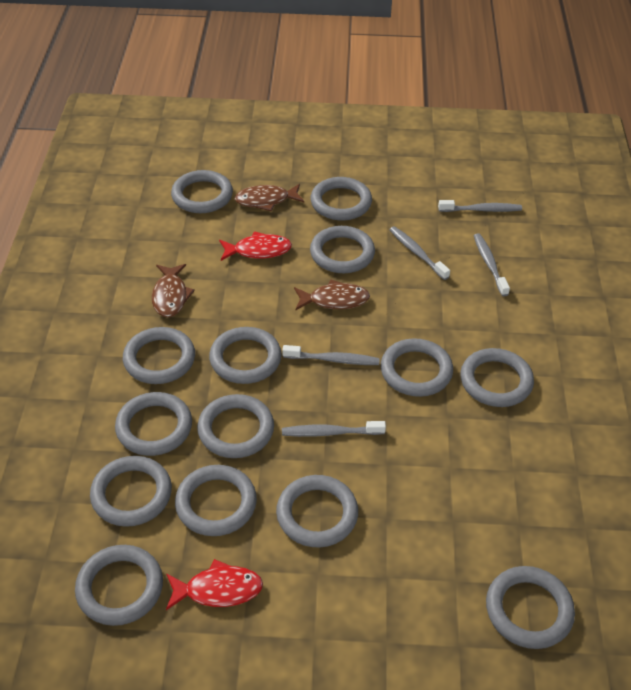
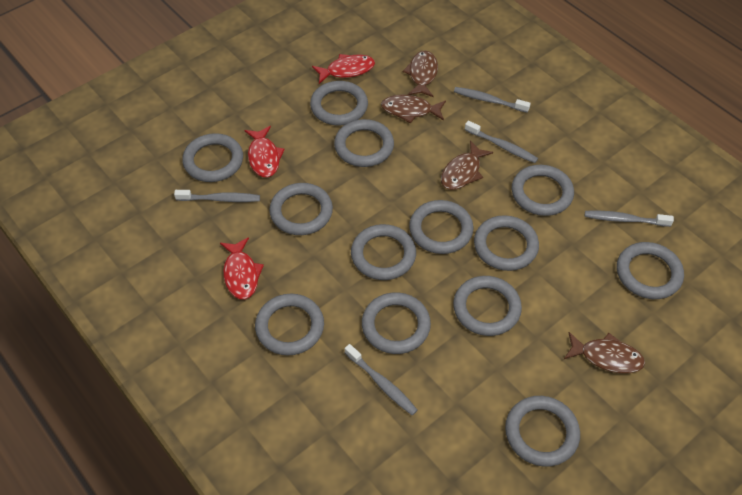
brown fish: [152,264,195,317] [234,184,304,211] [294,280,370,310] = 3 -> [381,94,446,123] [403,50,438,97] [441,140,493,190] [564,332,645,373] = 4
grey ring: [75,545,163,626] [90,456,172,527] [115,392,192,456] [123,327,195,384] [171,170,233,213] [175,465,257,536] [197,394,274,458] [209,327,282,384] [276,475,358,547] [310,177,372,221] [310,226,375,273] [381,338,453,397] [460,348,534,407] [486,566,575,649] = 14 -> [182,133,243,182] [255,294,324,355] [269,183,333,235] [310,81,368,125] [334,119,394,167] [351,224,416,280] [362,292,431,354] [409,200,474,254] [453,276,522,336] [474,215,539,271] [505,396,580,467] [512,165,574,216] [617,242,684,299] = 13
red fish: [166,559,263,610] [219,231,292,261] = 2 -> [220,237,264,299] [244,126,285,177] [312,54,375,84] = 3

